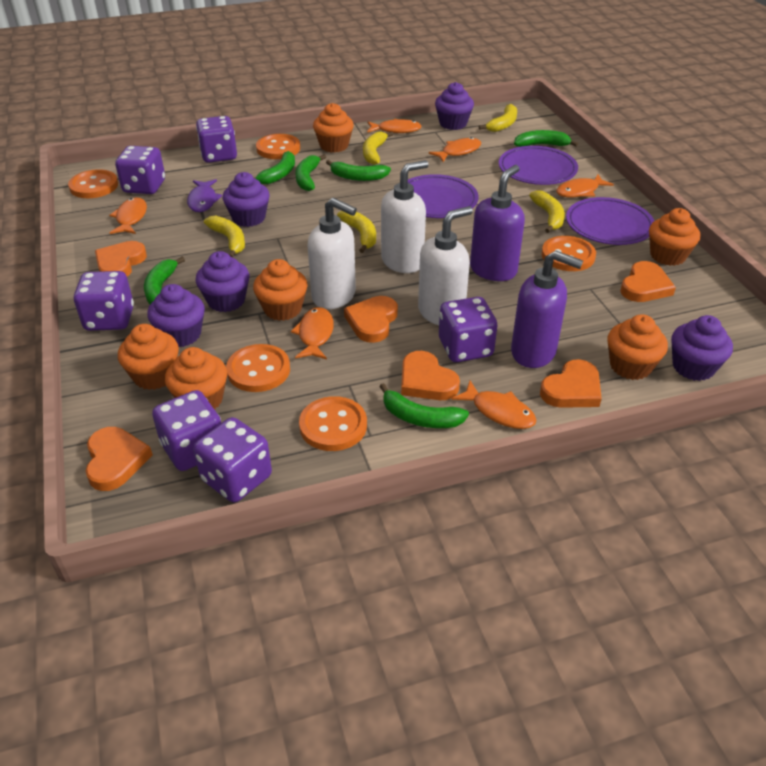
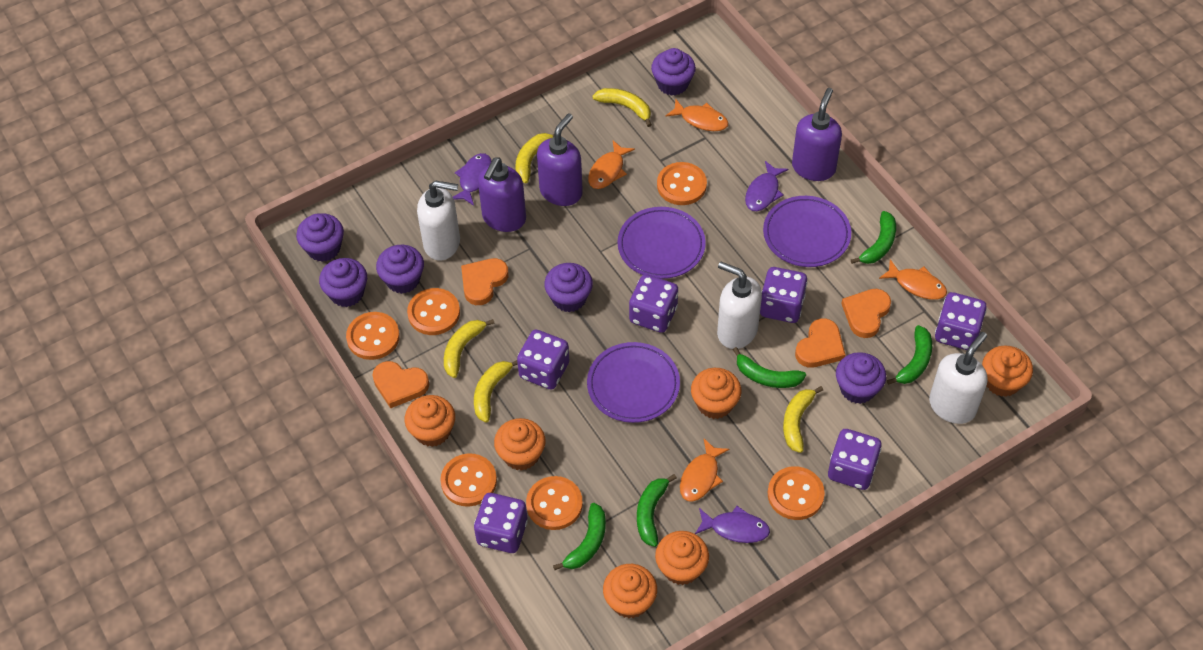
green banana: [144,256,185,305] [254,151,295,184] [295,154,326,191] [326,160,391,181] [379,383,469,428] [514,130,578,147] = 6 -> [553,503,606,570] [637,474,677,547] [733,347,806,388] [851,211,896,264] [887,325,932,385] = 5
orange button: [68,169,118,198] [226,344,290,392] [256,134,300,159] [299,396,367,451] [542,236,596,271] = 5 -> [346,312,400,360] [407,288,460,335] [440,454,497,507] [526,476,583,530] [657,162,707,205] [768,466,825,520] = 6
orange fish: [109,197,147,234] [291,307,334,359] [367,119,422,133] [429,137,481,162] [452,381,537,429] [556,174,614,197] = 6 -> [588,140,635,189] [666,98,728,131] [680,439,729,502] [879,259,947,300] = 4
orange heart: [86,427,153,491] [95,241,147,277] [344,296,398,343] [401,351,460,400] [540,359,602,408] [620,261,676,302] = 6 -> [372,361,429,408] [461,258,509,305] [795,318,846,368] [841,289,891,338] = 4
purple cupcake: [147,284,205,347] [196,251,249,312] [223,172,269,227] [435,82,474,130] [671,315,733,381] = 5 -> [296,213,344,262] [319,258,367,307] [376,245,424,294] [544,263,593,312] [651,48,696,96] [836,352,886,404] = 6
purple fish: [187,179,223,212] = 1 -> [453,153,492,206] [695,506,770,543] [745,161,788,211] = 3
purple soap dispenser: [470,165,525,281] [511,250,583,368] = 2 -> [478,157,526,232] [537,113,583,206] [792,88,842,181] = 3

